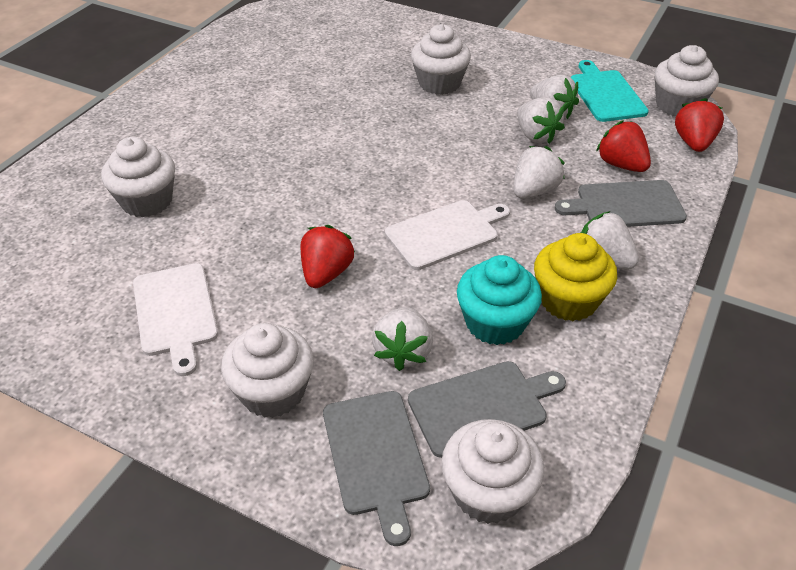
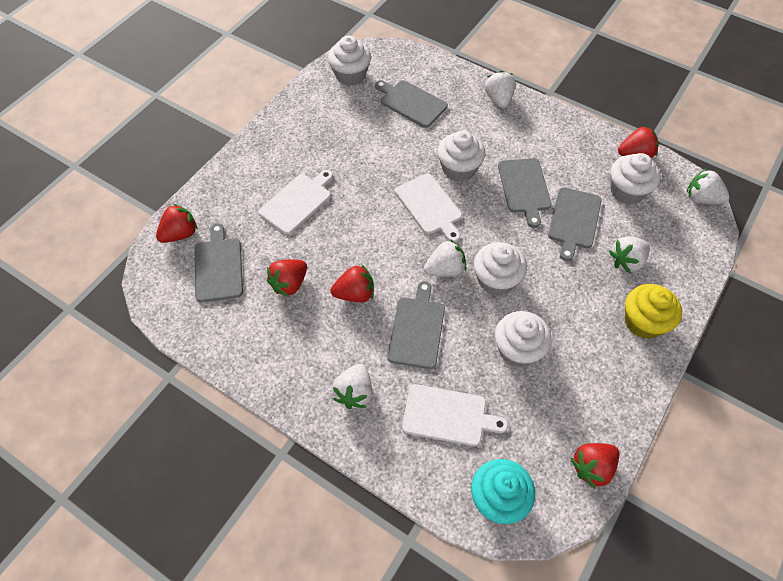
grey cutting board: [323,391,430,546] [408,361,566,458] [555,180,687,227] = 3 -> [195,223,243,302] [375,80,448,128] [387,281,445,369] [498,158,551,228] [548,187,602,261] = 5
red strawberry: [301,225,355,288] [596,120,651,172] [675,98,724,152] = 3 -> [156,204,198,243] [267,259,307,297] [331,264,374,302] [571,443,620,489] [618,126,659,158] = 5
turquoise cutting board: [571,60,649,122] = 1 -> none = 0
white cutting board: [133,263,218,376] [385,200,510,270] = 2 -> [258,170,333,235] [395,174,462,242] [402,384,508,446] = 3

